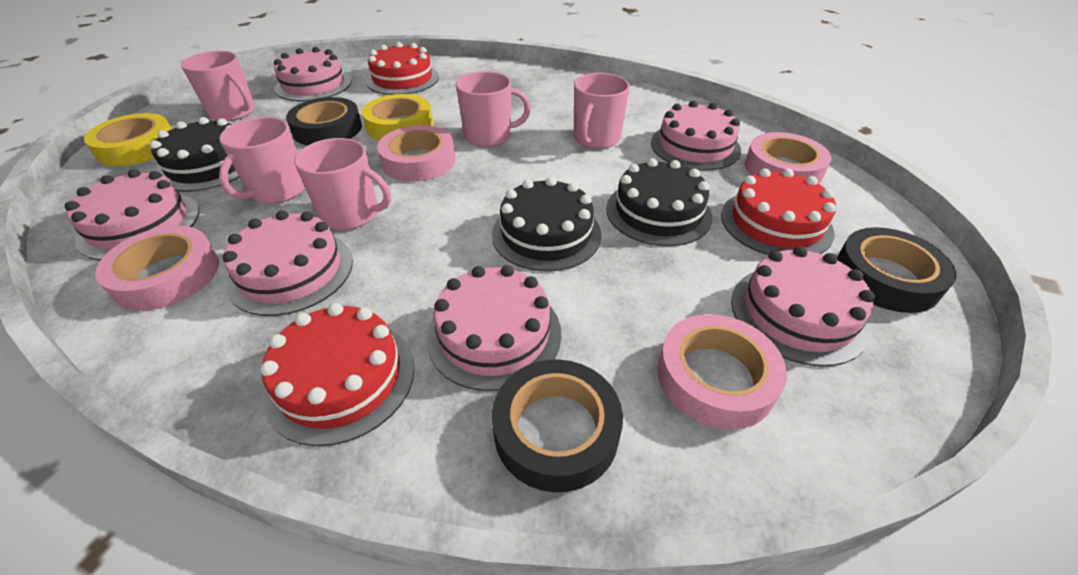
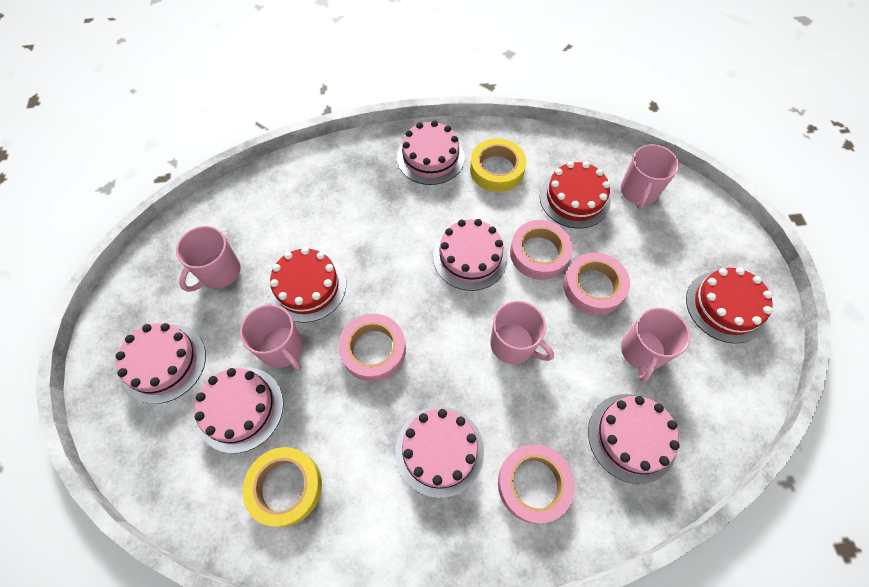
black cake: [150,117,240,192] [492,177,601,272] [606,158,712,246] = 3 -> none = 0
black tape: [286,97,362,146] [492,359,623,492] [837,227,956,313] = 3 -> none = 0

